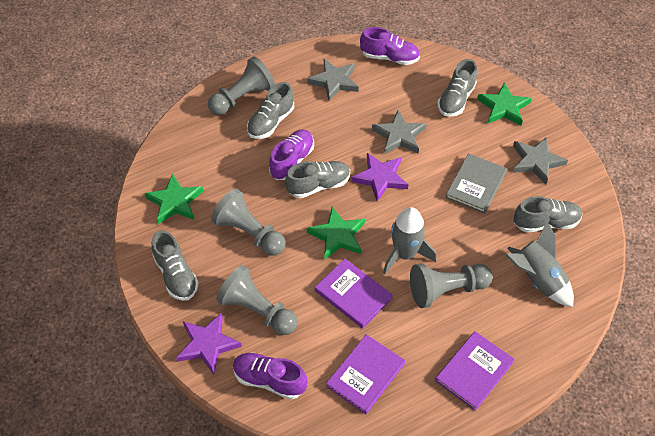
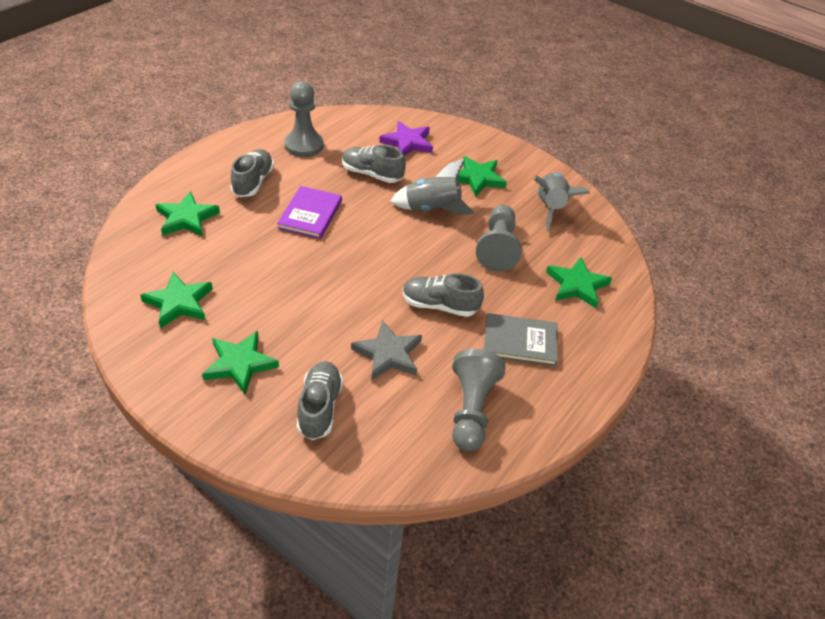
green star: [144,174,203,224] [307,207,365,260] [477,82,532,126] = 3 -> [140,272,213,329] [155,191,220,237] [202,331,279,395] [457,156,507,197] [546,257,612,308] = 5
grey pawn: [208,56,275,115] [211,189,286,256] [216,265,298,335] [410,263,493,308] = 4 -> [284,81,323,157] [452,349,506,451] [476,205,522,272] = 3
grey shoe: [152,230,199,301] [247,82,294,139] [285,161,350,198] [437,59,477,117] [514,196,582,232] = 5 -> [231,149,274,197] [297,361,343,440] [342,145,406,183] [402,273,484,317] = 4
grey star: [307,59,359,101] [372,110,427,154] [513,137,568,184] = 3 -> [351,320,422,381] = 1
purple book: [315,259,393,329] [326,334,405,414] [435,331,515,411] = 3 -> [277,186,342,239] = 1
purple shoe: [233,353,308,399] [269,129,314,180] [360,27,420,65] = 3 -> none = 0
purple star: [176,313,242,375] [351,153,409,201] = 2 -> [379,121,433,157] = 1

